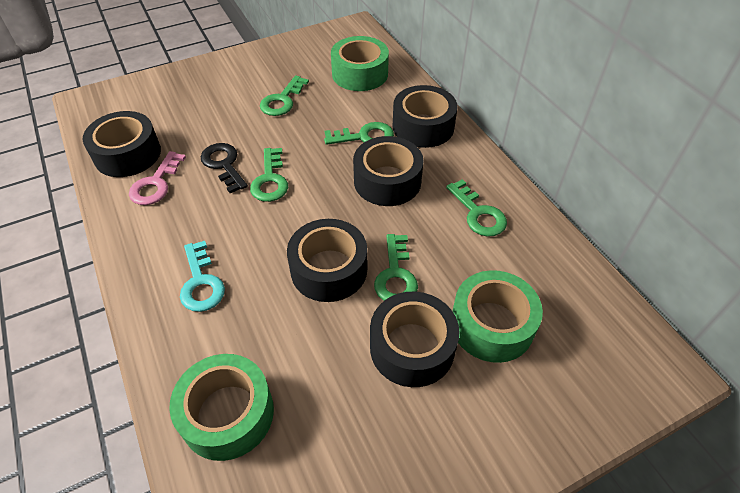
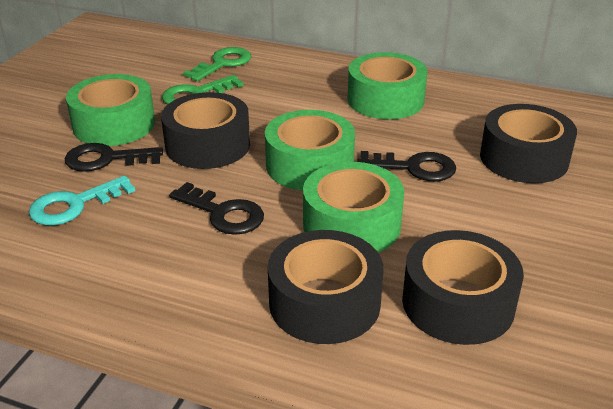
black key: [201,143,248,193] = 1 -> [65,143,163,172] [169,182,264,235] [357,151,456,182] = 3
black tape: [83,111,161,177] [287,219,367,302] [353,136,423,206] [370,292,460,387] [393,85,457,148] = 5 -> [161,92,250,169] [268,230,384,344] [402,230,524,345] [480,104,577,183] = 4
green key: [250,148,288,202] [260,75,309,116] [324,122,394,145] [374,234,418,301] [446,179,507,237] = 5 -> [162,75,244,104] [183,47,251,81] = 2
green tape: [169,354,274,461] [331,36,389,91] [453,270,543,363] = 3 -> [66,74,155,146] [265,110,355,190] [303,162,404,252] [347,52,428,119] = 4
pink key: [129,151,186,205] = 1 -> none = 0

